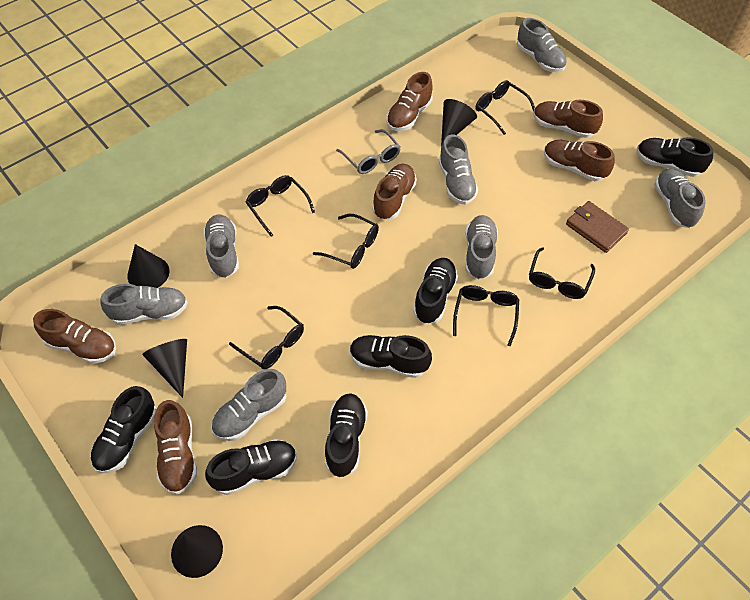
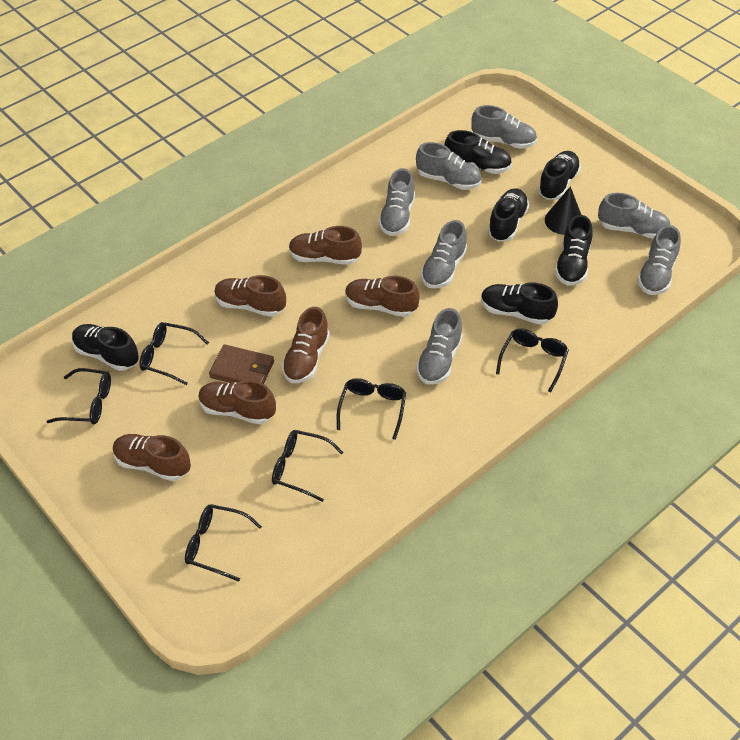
black cone: [127,244,170,288] [142,339,187,398] [171,525,223,578] [441,99,477,147] = 4 -> [545,186,581,235] = 1
grey glasses: [336,129,401,174] = 1 -> none = 0

